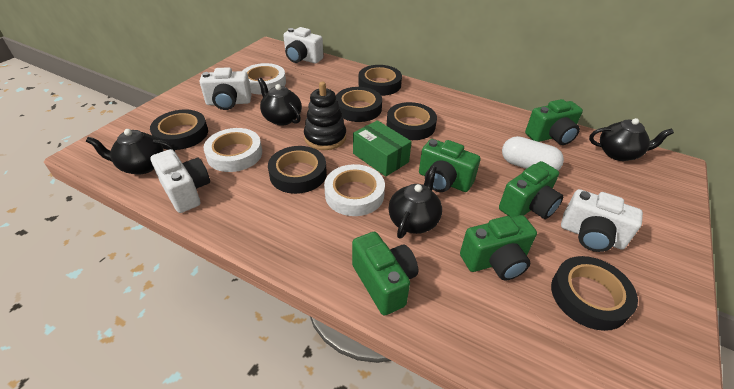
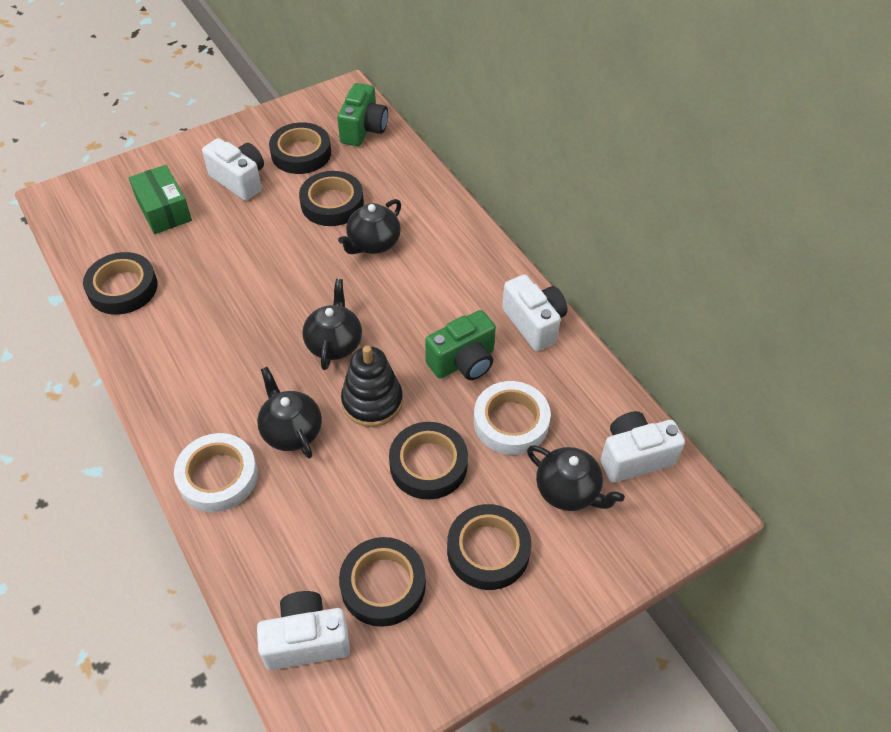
green camera: [352,232,418,316] [419,139,481,192] [460,215,537,280] [499,161,563,219] [525,99,583,145] = 5 -> [337,83,388,146] [425,310,496,380] = 2
white capsule: [502,136,564,170] = 1 -> none = 0
white tape: [203,128,262,172] [243,63,286,95] [324,164,385,216] = 3 -> [174,433,258,512] [474,381,551,455] = 2

